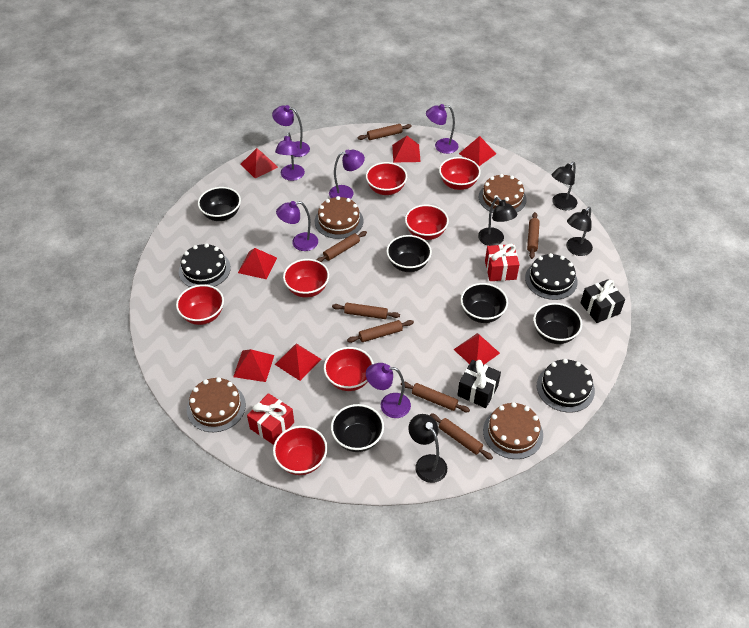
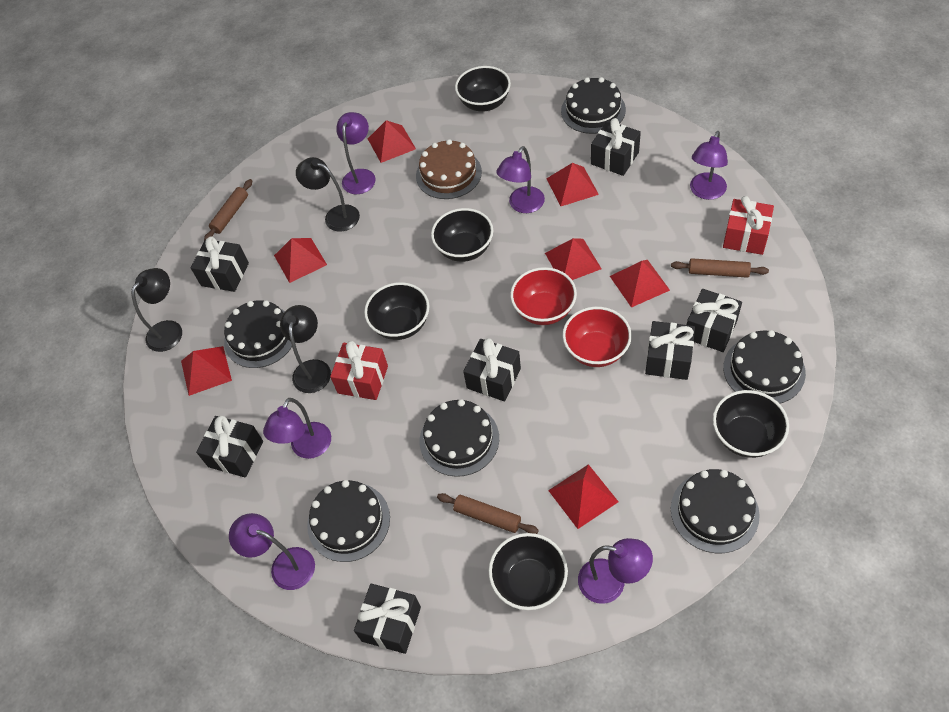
black cake: [179,244,231,287] [525,253,578,300] [537,359,595,413] = 3 -> [224,300,292,368] [307,480,390,562] [420,399,499,477] [561,77,626,134] [671,469,760,553] [723,330,806,404] = 6
black gift: [457,360,501,408] [581,279,625,323] = 2 -> [191,236,249,292] [196,416,263,478] [354,584,421,654] [463,338,521,401] [591,118,641,176] [645,321,695,380] [687,289,742,352] = 7
black lamp: [409,414,447,483] [478,197,517,246] [552,162,577,210] [566,207,593,256] = 4 -> [131,268,182,352] [280,305,331,393] [296,157,360,232] = 3
brown cake: [187,377,246,432] [315,196,364,239] [479,174,527,213] [483,402,543,459] = 4 -> [416,139,482,199] = 1
brown rolling pin: [317,231,367,262] [332,303,400,319] [347,320,414,343] [358,124,412,140] [401,382,470,412] [430,413,493,460] [527,212,540,259] = 7 -> [204,179,252,241] [437,493,539,534] [671,258,769,278] = 3
red bowl: [176,284,224,325] [273,426,328,475] [283,259,329,298] [324,347,374,391] [366,162,407,195] [405,205,449,240] [439,157,481,190] = 7 -> [510,267,577,325] [562,307,632,367] = 2

